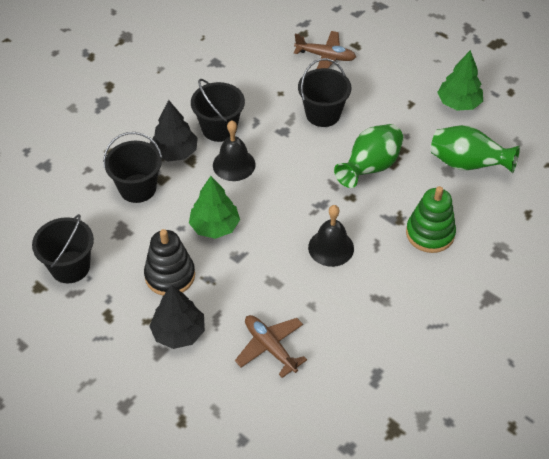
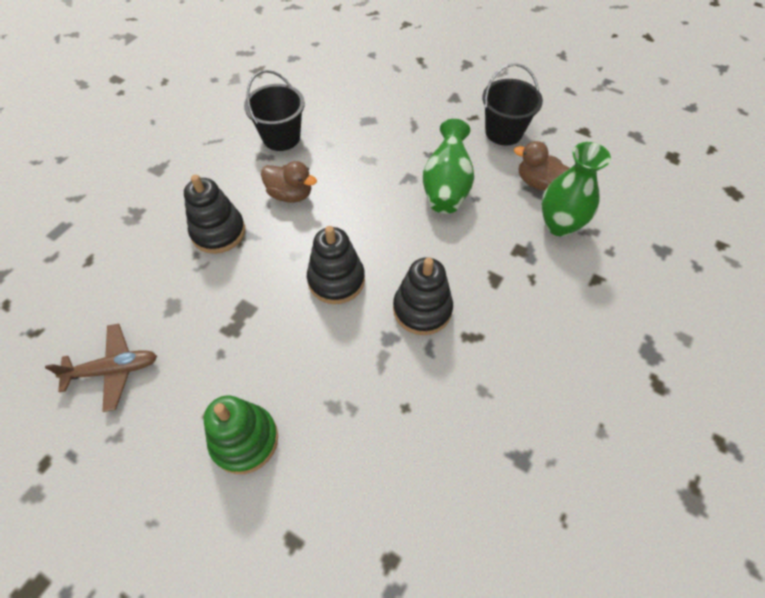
black bell: [213,121,256,181] [308,205,354,267] = 2 -> none = 0
black bucket: [32,214,94,283] [103,132,163,203] [191,79,245,142] [298,58,351,127] = 4 -> [244,70,305,151] [483,63,543,146] = 2
black stacking toy: [144,229,195,296] = 1 -> [184,174,245,254] [307,226,365,304] [393,257,453,335] = 3
black tree: [149,285,205,349] [150,100,198,161] = 2 -> none = 0
brown duck: none = 0 -> [261,161,317,203] [514,141,570,190] = 2
brown plane: [235,315,307,378] [294,31,356,69] = 2 -> [45,324,157,412] = 1
green tree: [189,176,240,239] [437,50,483,111] = 2 -> none = 0

